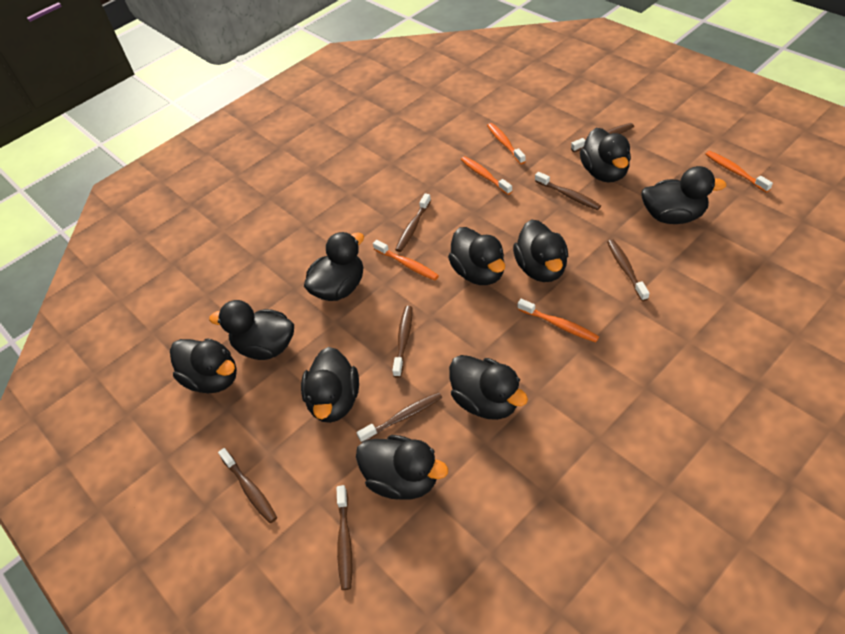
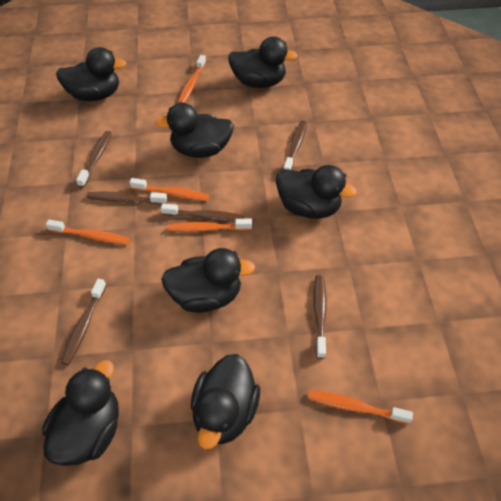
black duck: [170,338,237,394] [209,300,294,360] [301,347,359,423] [304,232,364,301] [356,435,448,500] [448,227,505,285] [449,355,528,420] [513,220,568,282] [580,128,631,183] [641,166,727,224] = 10 -> [42,360,119,466] [56,47,127,101] [155,103,234,158] [161,248,255,313] [191,354,260,449] [228,36,298,88] [276,165,357,219] = 7
brown toothbrush: [218,448,277,523] [337,485,352,590] [357,392,442,442] [392,306,412,378] [395,193,431,252] [535,172,601,210] [571,123,634,152] [607,239,649,301] = 8 -> [61,279,107,365] [76,131,112,188] [86,192,167,205] [161,203,244,222] [284,120,307,170] [313,275,327,359] = 6

